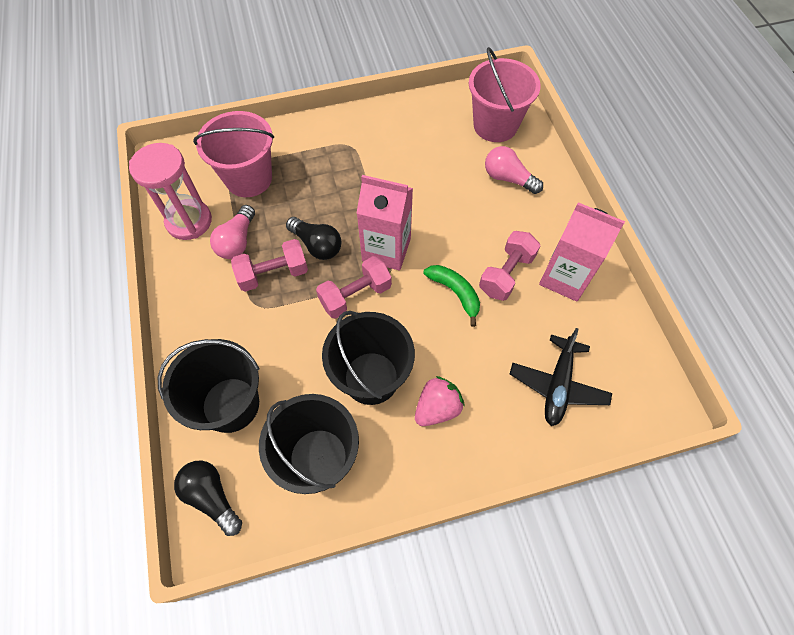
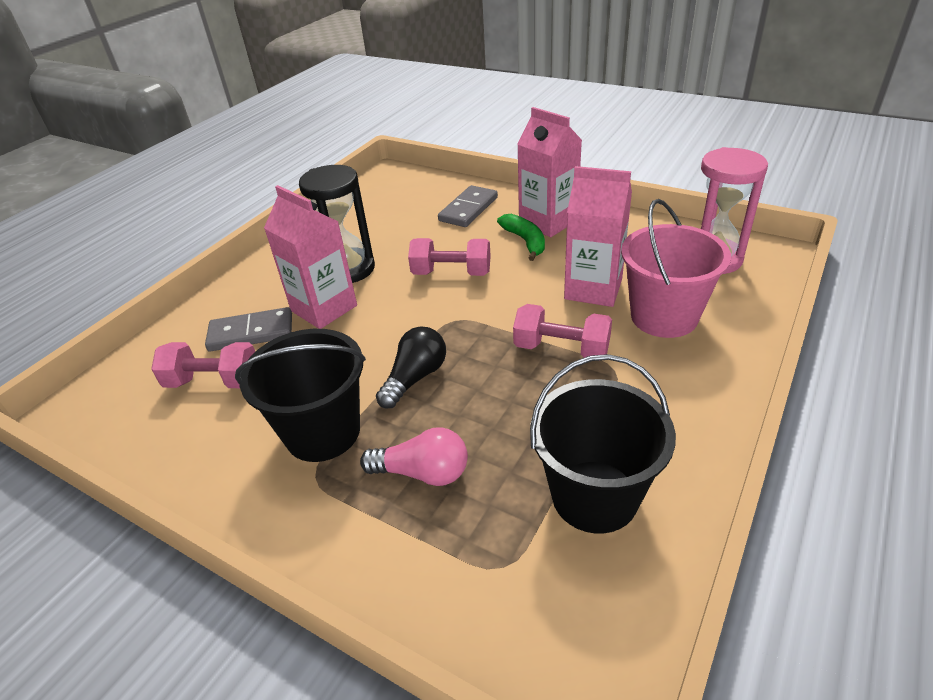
black bucket: [158,339,259,433] [259,394,359,494] [322,311,415,405] = 3 -> [235,329,366,462] [530,354,676,534] = 2
black hourglass: none = 0 -> [299,165,375,283] = 1
black light bulb: [174,461,242,536] [286,217,341,260] = 2 -> [376,326,446,408] = 1
black plane: [510,328,612,426] = 1 -> none = 0
grey domino: none = 0 -> [205,307,292,352] [438,185,498,227] = 2
pink bucket: [193,111,274,197] [469,47,541,142] = 2 -> [621,199,731,338] = 1
pink carton: [357,175,413,270] [539,202,625,302] = 2 -> [264,185,357,329] [517,107,582,237] [564,166,632,307] = 3
pink light bulb: [210,205,255,259] [485,146,543,194] = 2 -> [360,427,468,486] = 1
pink strawberry: [415,376,465,426] = 1 -> none = 0

